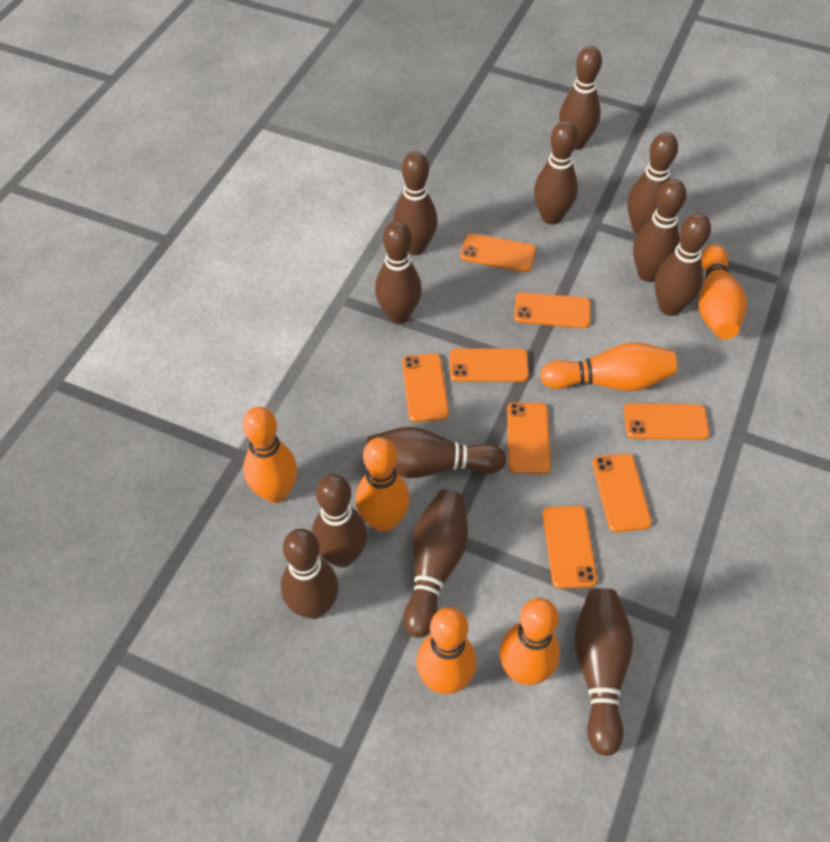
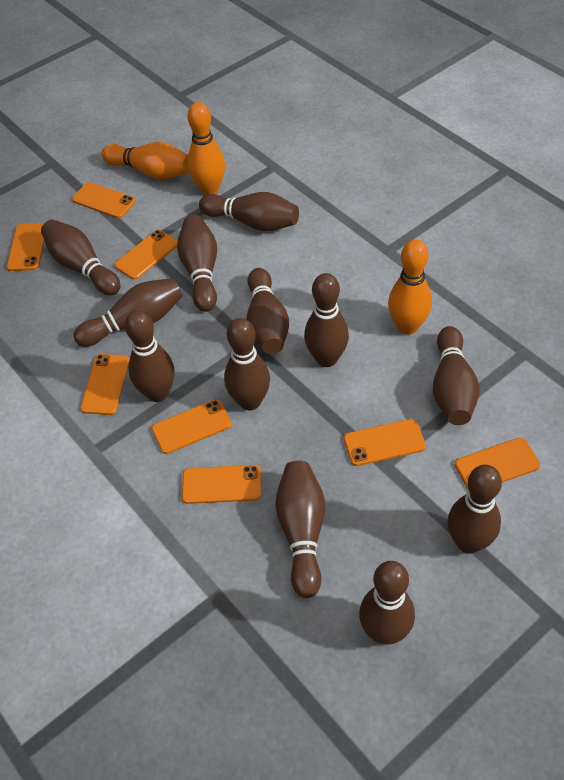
orange bowling pin: [243,407,297,503] [356,437,410,532] [416,607,476,694] [500,598,560,685] [540,343,677,391] [699,244,747,339] = 6 -> [101,142,189,180] [187,102,225,195] [388,240,432,335] = 3

